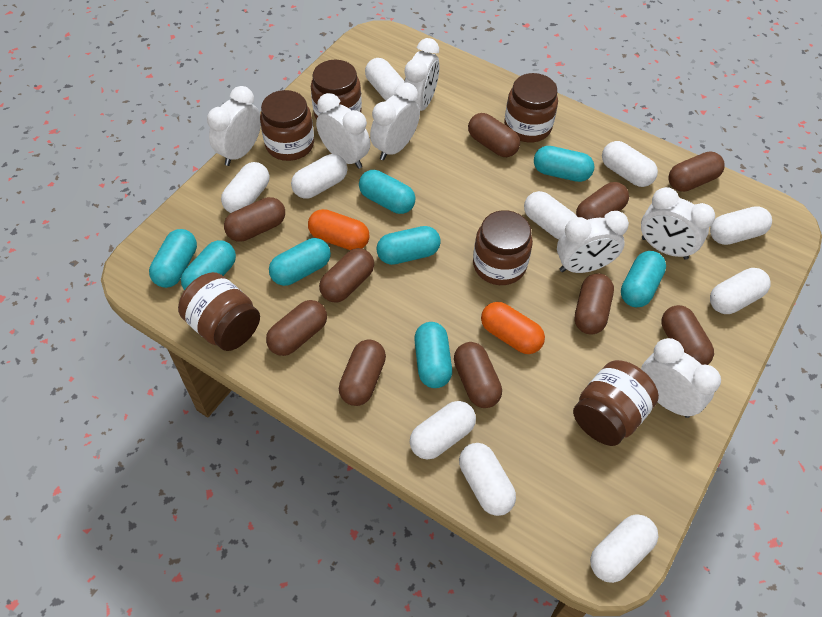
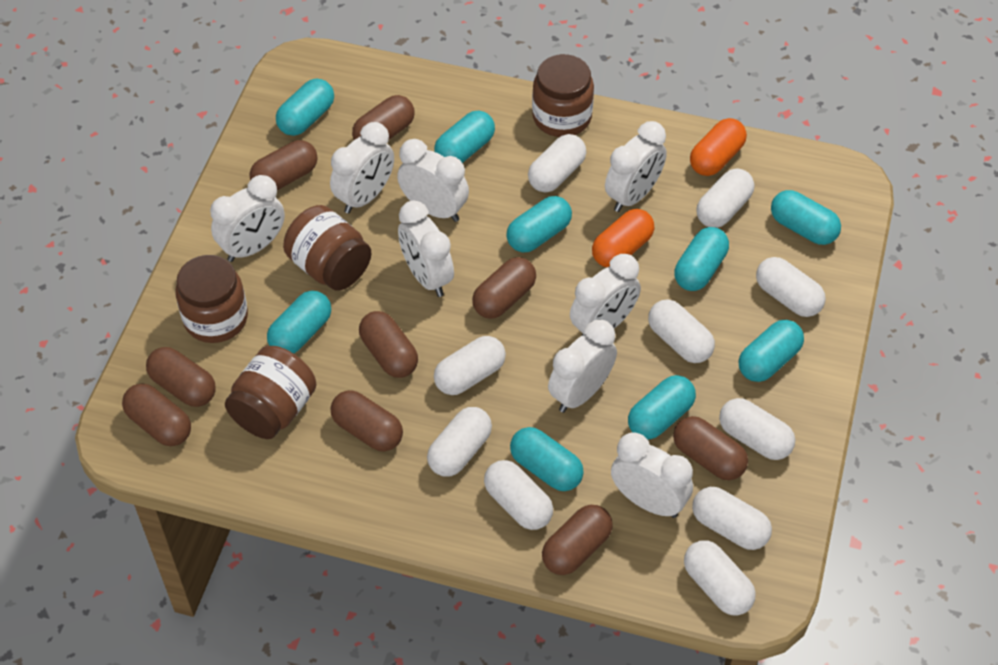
brown capsule: [224,197,285,242] [266,300,327,356] [319,248,374,302] [339,339,386,406] [454,342,502,408] [468,113,520,157] [574,273,614,335] [576,182,629,220] [661,305,714,365] [669,152,725,192] = 10 -> [122,384,191,446] [146,347,216,407] [249,140,317,190] [331,390,403,452] [352,95,415,140] [359,311,418,378] [472,257,536,319] [542,505,613,575] [673,416,748,480] = 9
brown jar: [178,272,260,351] [260,90,314,161] [311,60,362,120] [473,210,533,285] [504,73,558,143] [573,360,659,446] = 6 -> [176,255,248,343] [225,346,317,439] [283,205,371,291] [532,54,594,137] = 4
turquoise capsule: [149,229,197,288] [181,240,236,290] [269,238,331,286] [359,170,416,214] [376,226,441,265] [414,322,452,388] [534,146,594,182] [621,251,666,307] = 8 -> [267,291,331,354] [276,78,334,136] [434,110,495,163] [506,196,572,252] [510,427,584,491] [628,375,696,440] [674,227,729,291] [739,320,804,382] [771,190,841,245] = 9
white clock: [207,86,261,166] [316,93,370,169] [370,82,420,160] [404,38,439,111] [557,211,629,273] [641,187,715,260] [641,338,721,418] = 7 -> [210,175,285,262] [330,122,394,214] [397,139,469,222] [398,201,454,297] [548,319,617,413] [570,254,641,336] [605,121,667,212] [611,432,693,518] = 8

